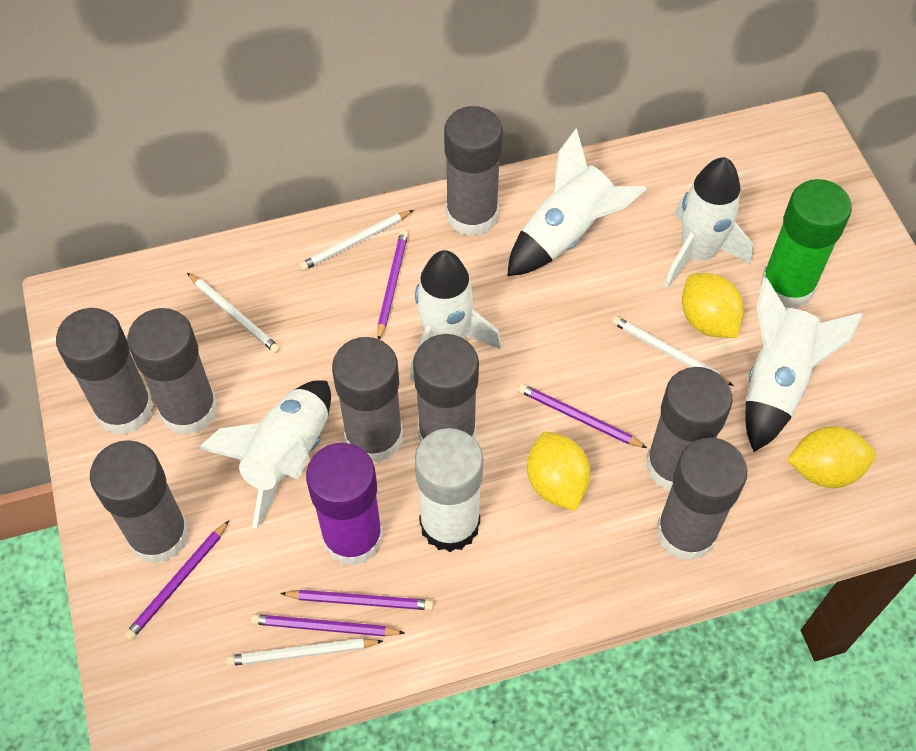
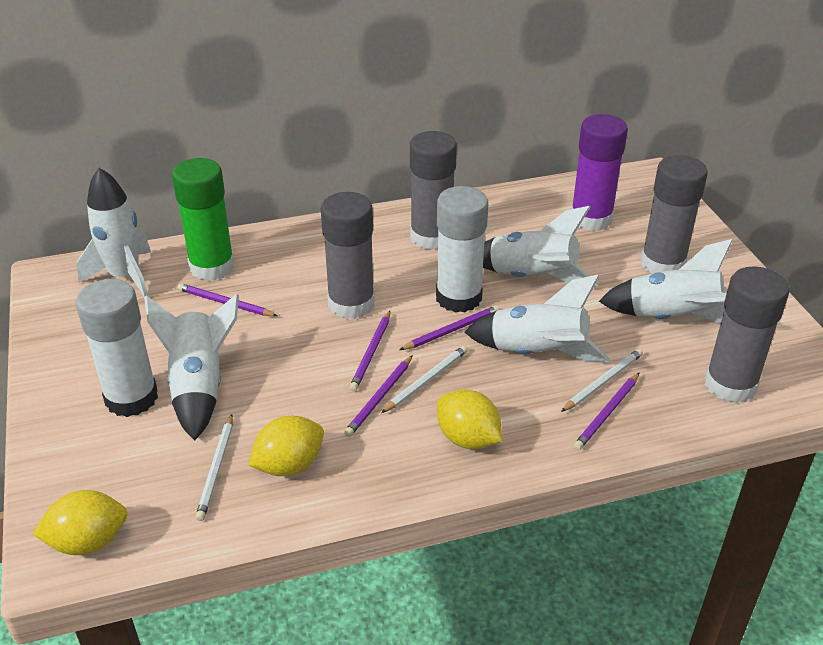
grey glue stick: [56,308,154,435] [90,440,189,564] [127,308,218,435] [332,337,403,463] [413,334,479,441] [444,106,503,237] [646,367,732,491] [657,438,747,561] = 8 -> [321,192,375,319] [410,131,457,250] [640,155,708,274] [705,266,789,403] = 4
white glue stick: [415,428,483,552] = 1 -> [76,279,158,417] [436,186,488,313] = 2
white pencil: [187,273,280,353] [226,638,383,666] [299,210,413,271] [612,316,734,386] = 4 -> [196,414,233,521] [381,345,468,413] [561,349,643,412] = 3

